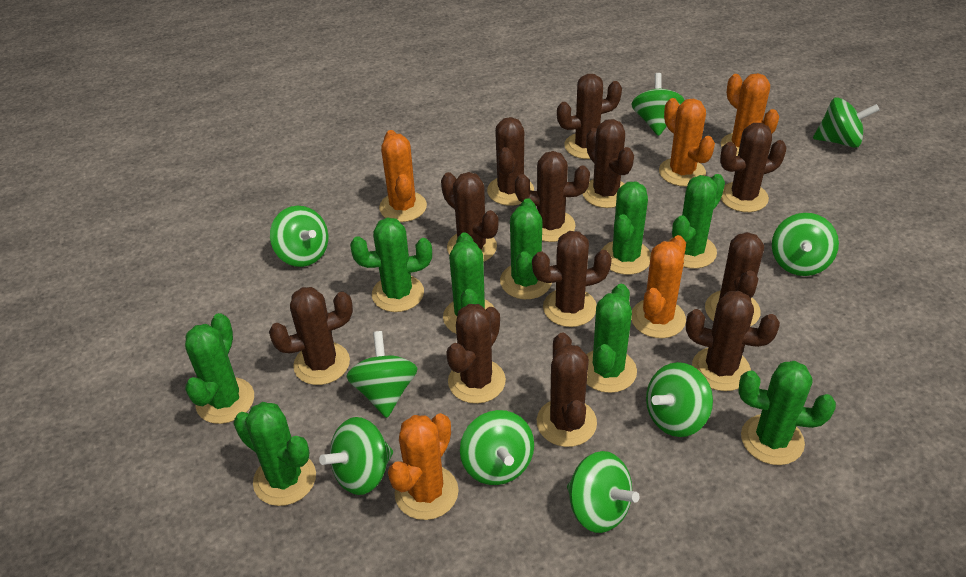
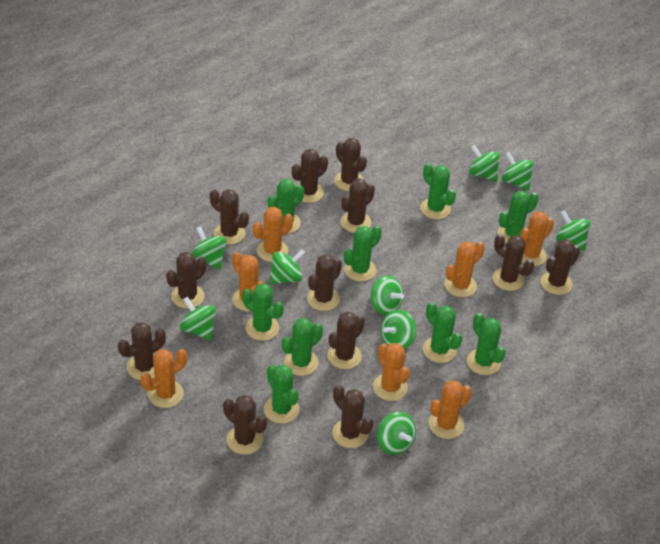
orange cactus: [379,130,427,222] [388,413,458,520] [631,235,686,338] [659,98,715,186] [721,73,779,156] = 5 -> [140,349,187,408] [232,252,265,311] [253,206,293,262] [373,343,410,401] [429,380,472,439] [445,241,485,297] [520,211,554,266] = 7

